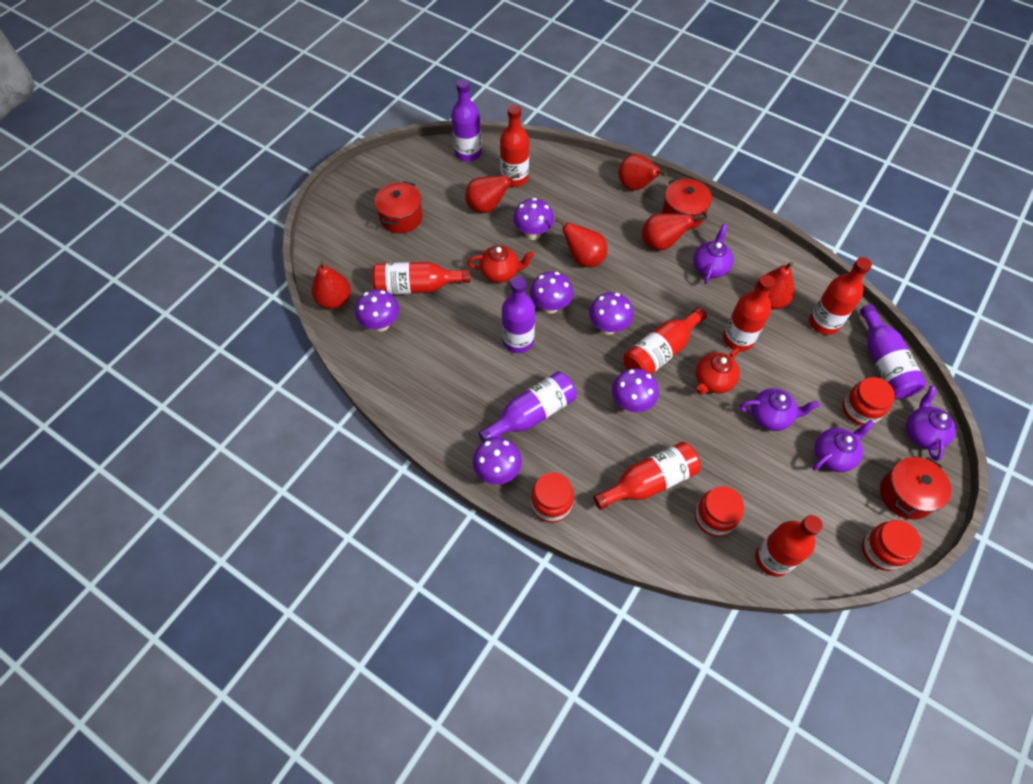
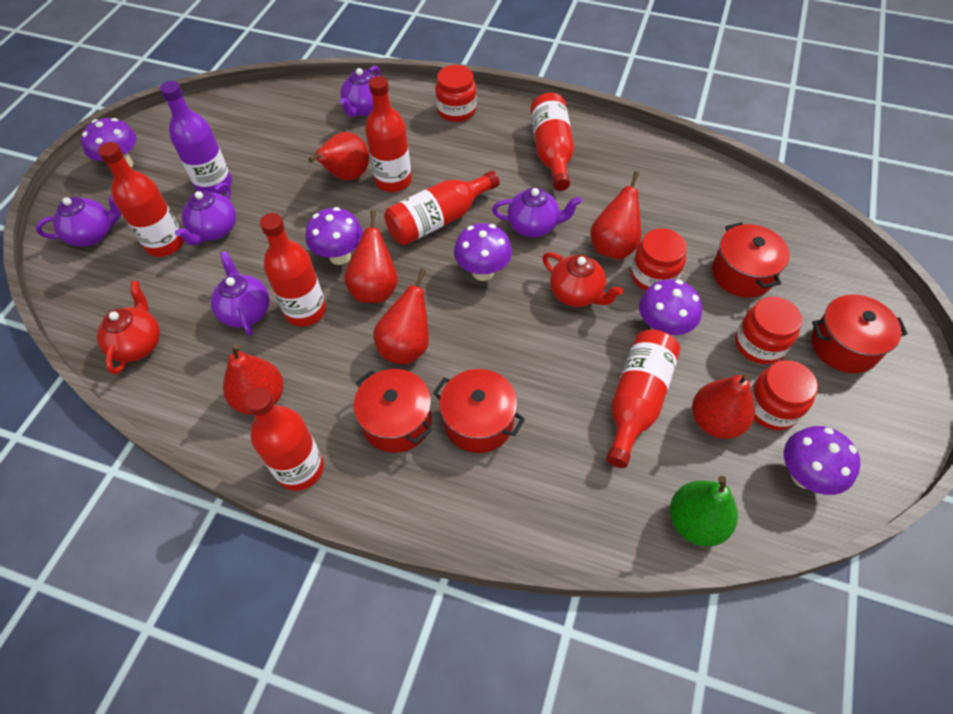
green pear: none = 0 -> [670,476,738,546] = 1
purple bottle: [451,79,482,162] [478,371,577,442] [502,276,535,353] [860,304,926,399] = 4 -> [160,81,232,194] = 1
purple mushroom: [355,289,399,332] [473,437,522,485] [513,198,554,240] [530,271,573,314] [589,292,633,335] [612,368,659,412] = 6 -> [81,118,137,168] [306,207,363,265] [454,223,512,281] [639,279,702,336] [784,426,861,495] = 5
purple teapot: [693,224,734,284] [739,388,820,431] [812,420,875,472] [906,386,956,461] = 4 -> [36,195,122,246] [175,182,236,245] [211,251,269,336] [339,66,380,117] [492,188,582,238] = 5
red pot: [374,181,423,233] [662,178,712,230] [880,457,951,520] = 3 -> [354,369,432,453] [433,369,525,453] [712,222,790,298] [812,294,908,373] = 4

